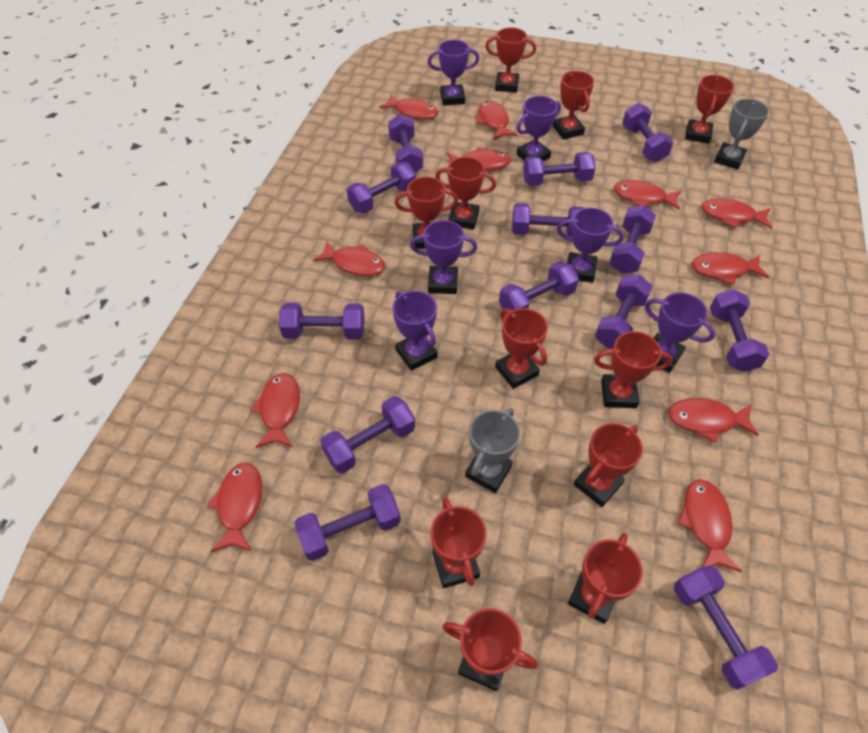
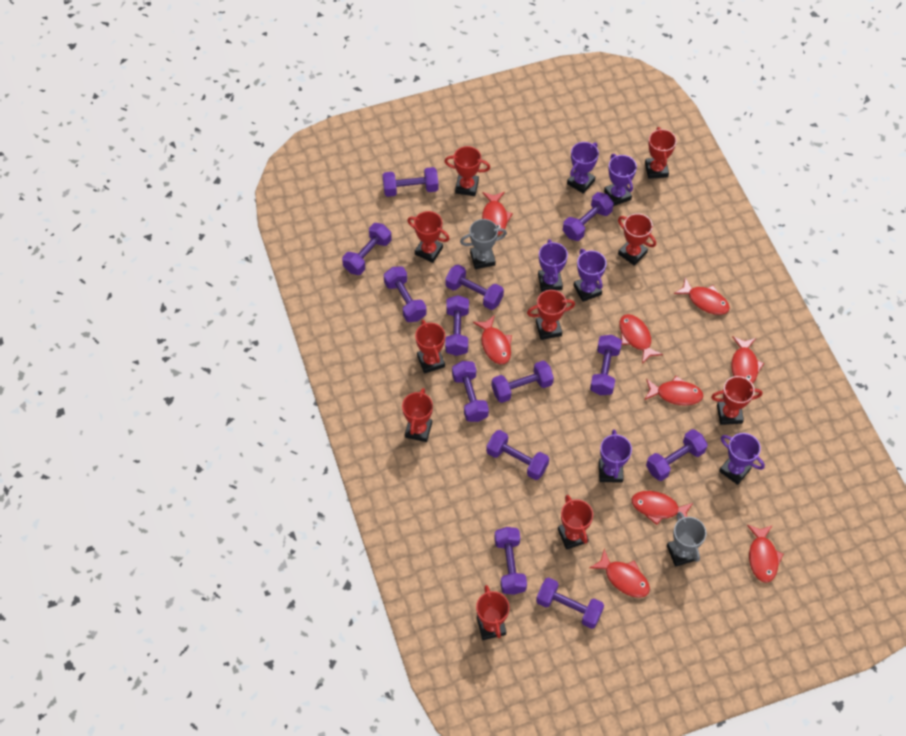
red fish: [207,462,262,552] [250,373,300,448] [313,241,386,276] [379,95,439,120] [447,147,511,171] [476,101,518,140] [614,180,681,210] [668,398,759,443] [678,479,742,572] [692,252,769,285] [701,198,772,228] = 11 -> [473,315,512,364] [482,192,513,235] [590,549,650,598] [619,314,663,364] [632,491,693,525] [645,376,703,406] [674,278,730,315] [731,336,764,384] [747,525,784,583] = 9
red trophy: [395,176,458,249] [431,497,486,588] [435,157,496,229] [442,608,538,691] [485,27,536,93] [495,308,548,389] [553,71,594,139] [568,533,643,624] [574,423,643,507] [594,331,673,408] [685,75,734,144] = 11 -> [402,388,433,442] [407,211,449,263] [415,320,445,374] [444,146,490,196] [476,585,510,640] [527,290,575,340] [558,495,593,550] [618,213,656,266] [645,127,677,179] [711,376,762,425] = 10

